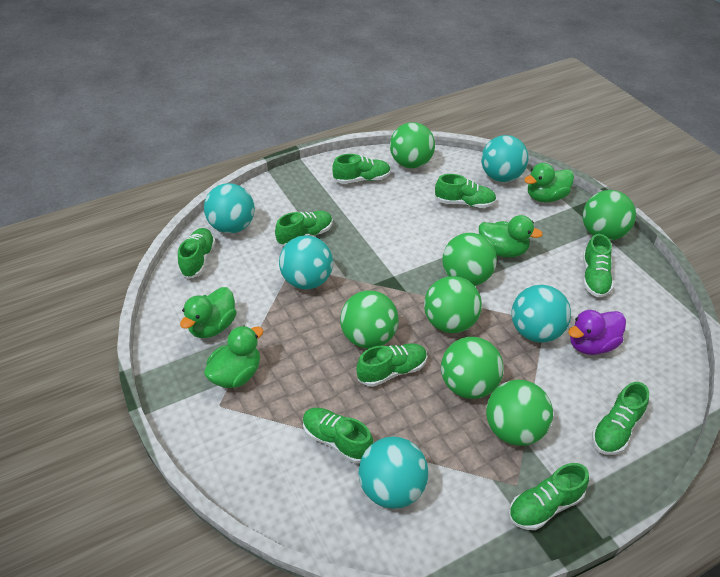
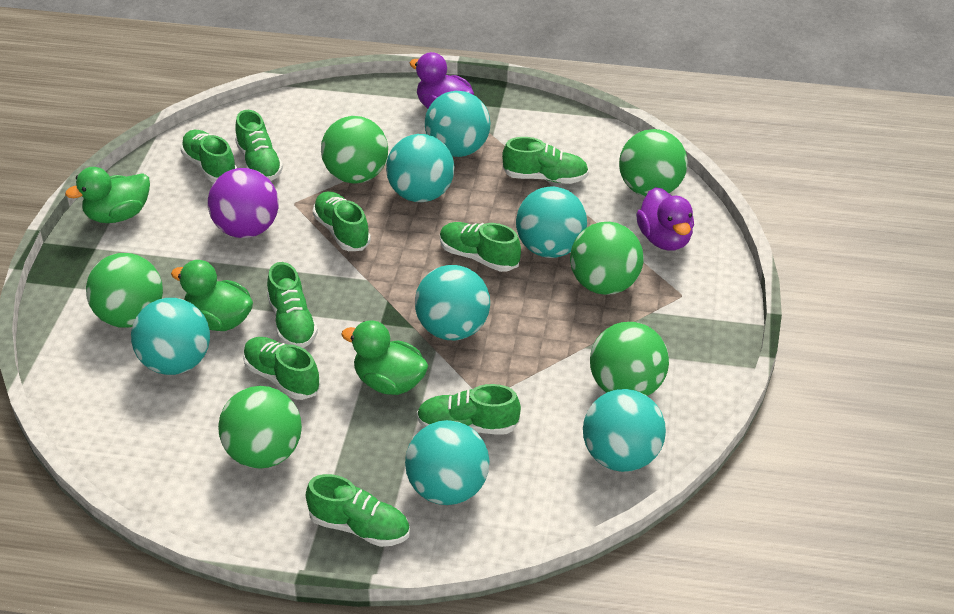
green ball: [340,290,398,349] [390,122,435,168] [424,276,482,333] [441,337,504,399] [442,233,497,286] [486,379,553,446] [583,190,636,240] = 7 -> [86,253,163,328] [218,386,302,469] [321,116,388,183] [570,222,644,295] [590,322,669,396] [619,129,688,197] = 6
green duck: [180,287,237,338] [204,326,264,388] [479,215,543,257] [524,163,574,202] = 4 -> [65,167,150,223] [171,260,253,331] [341,320,429,395] = 3
purple ball: none = 0 -> [208,168,279,238] = 1
purple duck: [568,310,626,355] = 1 -> [410,52,474,109] [636,187,694,251] = 2
turquoise ball: [204,183,255,233] [279,235,333,289] [358,436,429,509] [481,135,528,182] [511,285,571,343] = 5 -> [131,298,210,375] [386,134,454,202] [405,420,489,505] [415,265,490,340] [425,91,490,157] [516,187,587,258] [583,389,666,472] = 7

